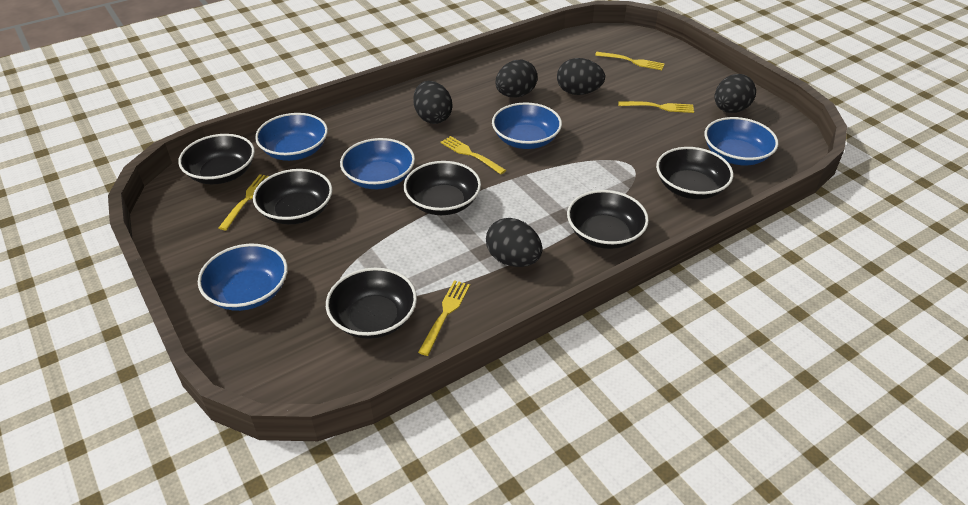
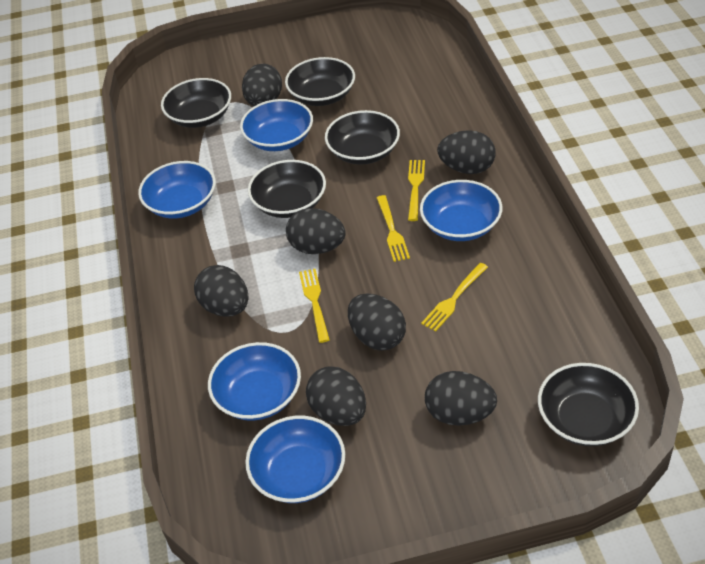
black bowl: [178,134,255,184] [253,169,332,224] [326,268,417,339] [404,161,481,215] [567,190,649,249] [656,147,733,199] = 6 -> [161,78,231,128] [248,160,326,218] [285,57,355,106] [325,110,400,165] [538,363,639,446] = 5
black egg: [413,81,452,124] [486,218,543,267] [495,60,538,98] [557,58,605,95] [715,74,756,113] = 5 -> [194,265,248,317] [242,64,282,106] [286,208,346,254] [306,366,366,426] [348,294,406,351] [425,371,497,426] [437,130,496,174] = 7
yellow fork: [219,174,269,230] [418,280,470,356] [441,136,506,174] [595,52,665,70] [618,101,694,113] = 5 -> [299,269,330,343] [377,195,410,262] [408,160,425,221] [421,263,488,332] = 4

